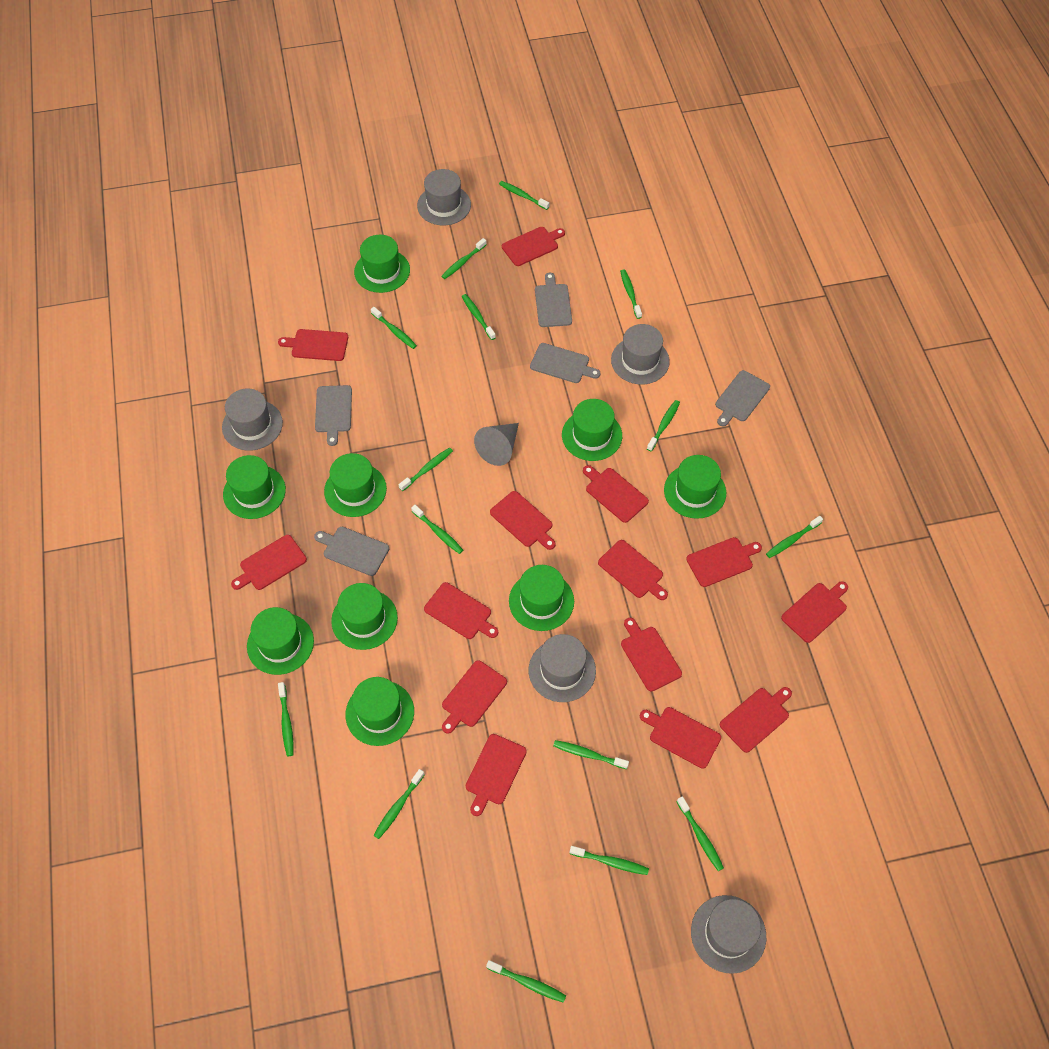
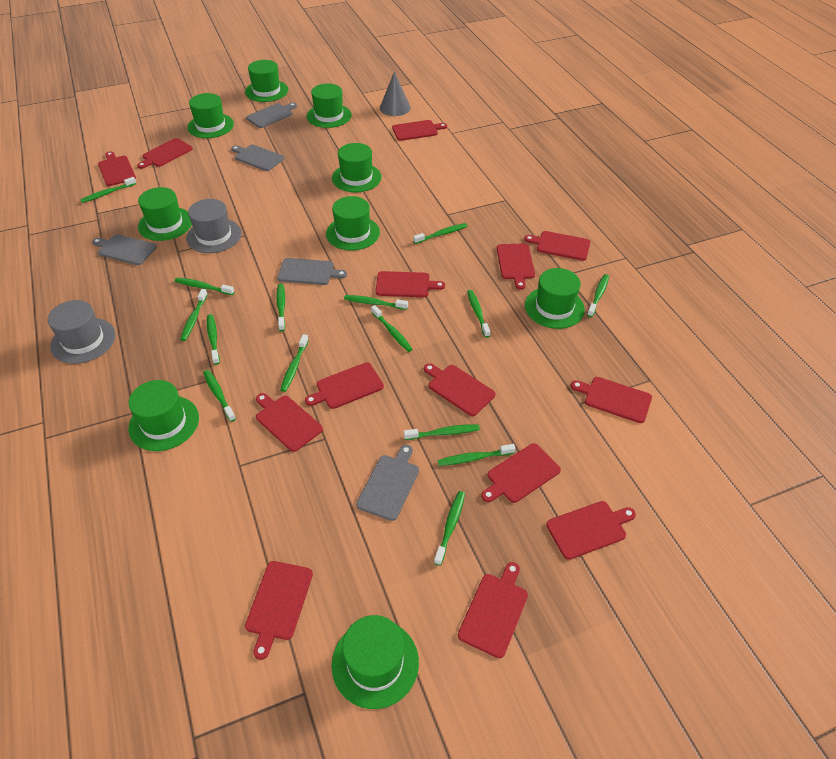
grey hat: [222,388,283,451] [417,169,471,225] [529,634,596,702] [611,324,670,384] [691,895,766,974] = 5 -> [48,300,116,364] [186,199,241,253] = 2

